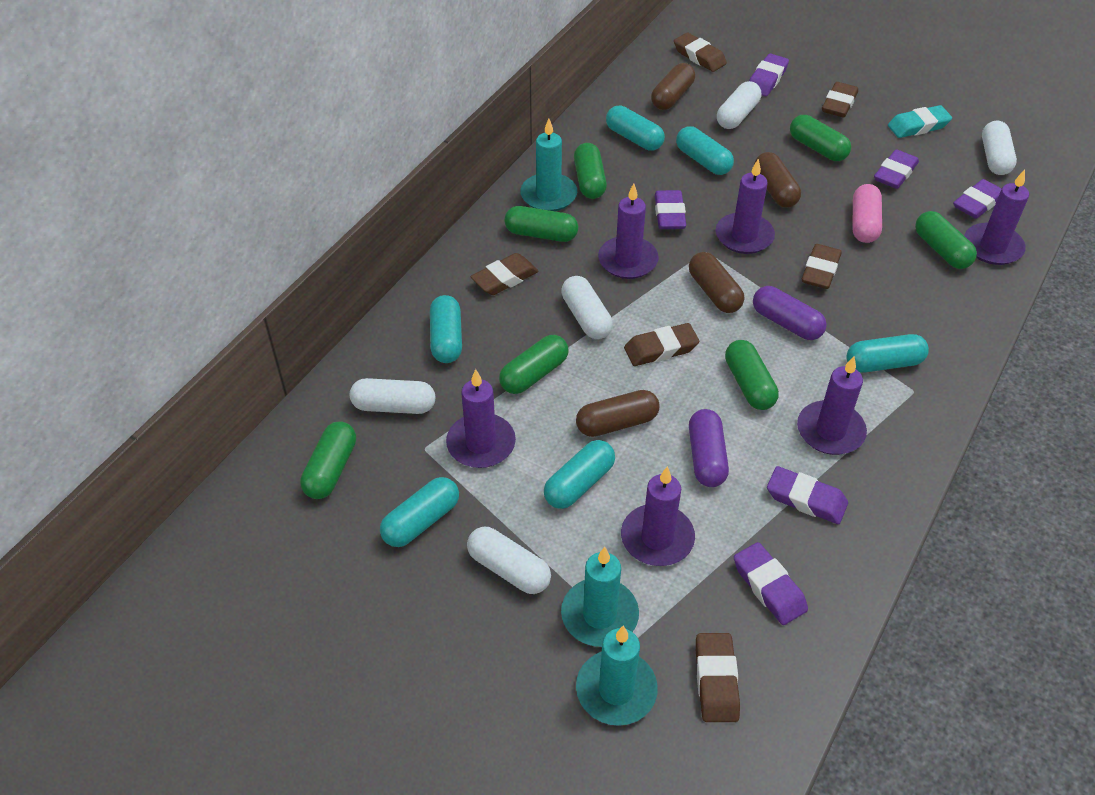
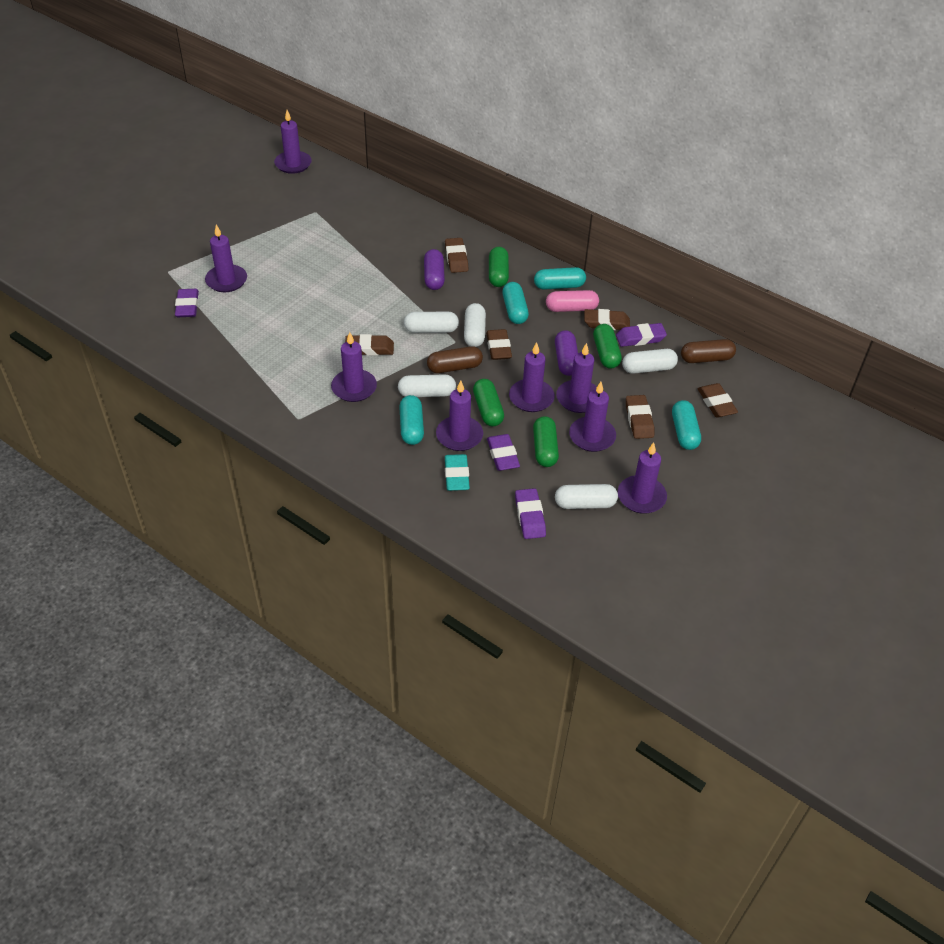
brown capsule: [576,390,659,437] [651,63,695,110] [689,252,744,313] [754,152,801,208] = 4 -> [427,346,483,373] [681,339,736,363] = 2
green capsule: [300,421,356,499] [499,335,568,394] [504,206,578,242] [574,143,607,199] [725,340,779,410] [790,115,851,161] [915,211,977,269] = 7 -> [473,379,504,426] [489,247,509,287] [533,416,559,467] [593,324,622,368] = 4
purple candle: [446,369,516,468] [598,183,659,279] [621,466,695,566] [716,159,775,254] [797,356,867,455] [964,169,1029,265] = 6 -> [205,225,247,292] [274,110,312,174] [331,332,377,402] [436,381,483,451] [509,342,555,412] [556,343,597,413] [569,382,616,452] [618,442,667,514] = 8
purple eraser: [655,190,686,229] [734,542,808,625] [749,53,789,96] [767,466,848,524] [874,149,919,189] [953,179,1002,219] = 6 -> [175,289,199,317] [487,434,520,471] [515,488,546,539] [616,323,667,347] = 4
turquoise candle: [520,119,577,211] [561,547,639,647] [576,626,658,726] = 3 -> none = 0
turquoise capsule: [380,477,459,547] [430,295,462,363] [544,440,615,509] [606,106,665,151] [676,126,734,175] [847,334,929,373] = 6 -> [399,395,424,445] [502,282,529,324] [534,267,586,290] [672,400,701,450] = 4

